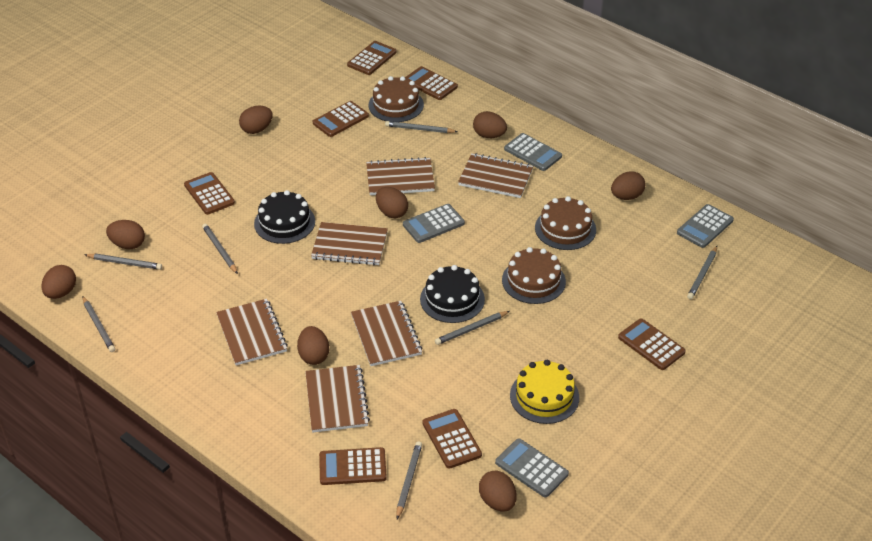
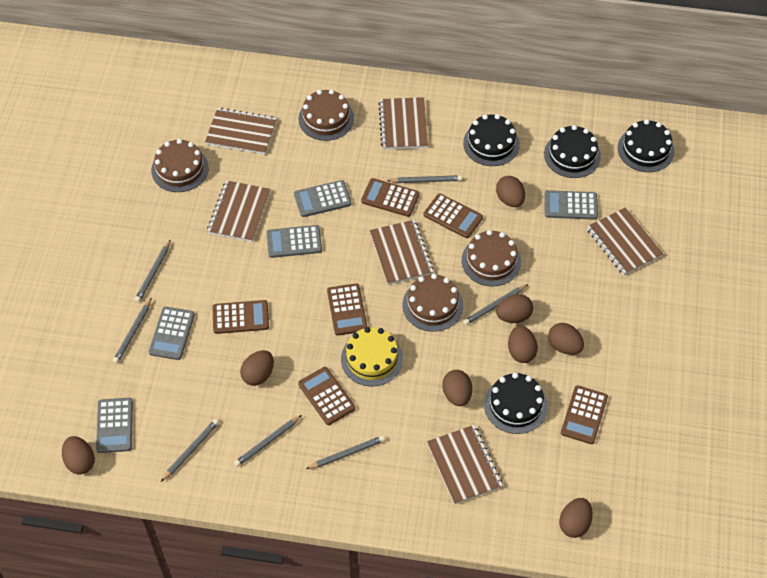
black cake: [254,190,315,244] [420,265,485,323] = 2 -> [463,114,520,166] [484,372,548,434] [544,125,601,178] [618,119,675,172] = 4
brown cake: [369,76,424,122] [502,247,566,304] [535,196,596,250] = 3 -> [151,139,209,192] [299,89,354,141] [403,274,463,332] [462,230,521,287] = 4
brown calculator: [184,172,235,215] [313,101,369,137] [319,447,387,485] [347,41,397,75] [405,66,458,100] [423,409,482,469] [618,319,686,370] = 7 -> [212,300,269,334] [298,367,355,425] [327,283,367,336] [361,178,419,217] [424,193,483,238] [561,385,608,444] = 6
grey calculator: [403,204,465,243] [495,438,569,497] [504,133,562,171] [677,204,734,248] = 4 -> [96,398,133,453] [149,307,195,360] [266,225,322,258] [294,180,351,217] [544,190,598,220] = 5

